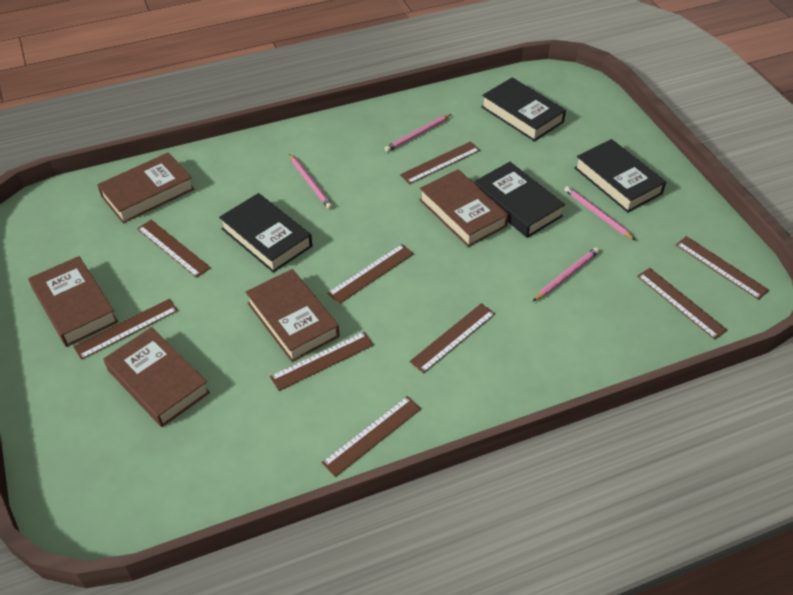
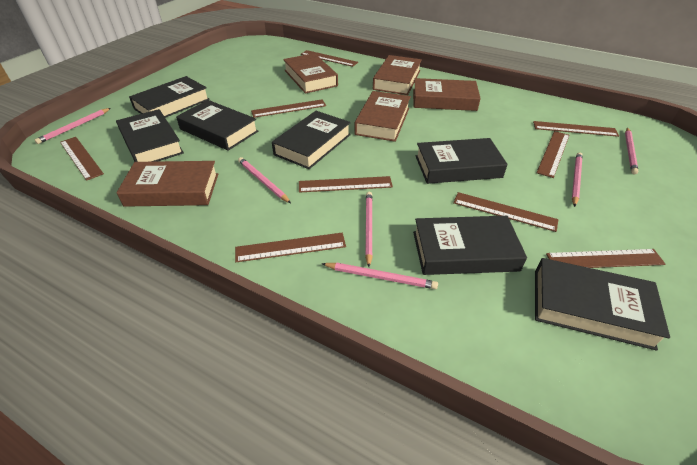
black book: [219,193,312,272] [474,162,565,238] [481,77,566,141] [574,139,666,213] = 4 -> [116,109,184,162] [129,76,210,118] [176,100,258,151] [272,111,351,169] [413,216,527,275] [416,138,508,184] [535,258,670,351] = 7
pink pencil: [289,154,333,209] [385,114,451,152] [533,247,599,301] [564,186,635,240] = 4 -> [35,108,111,144] [238,157,291,203] [321,263,438,289] [365,192,373,267] [572,152,583,207] [625,127,638,174] = 6

